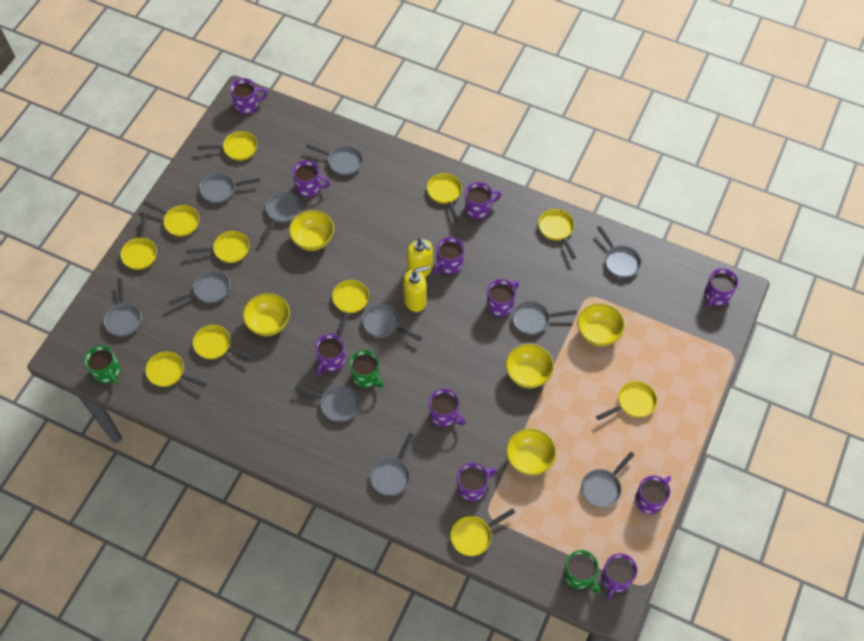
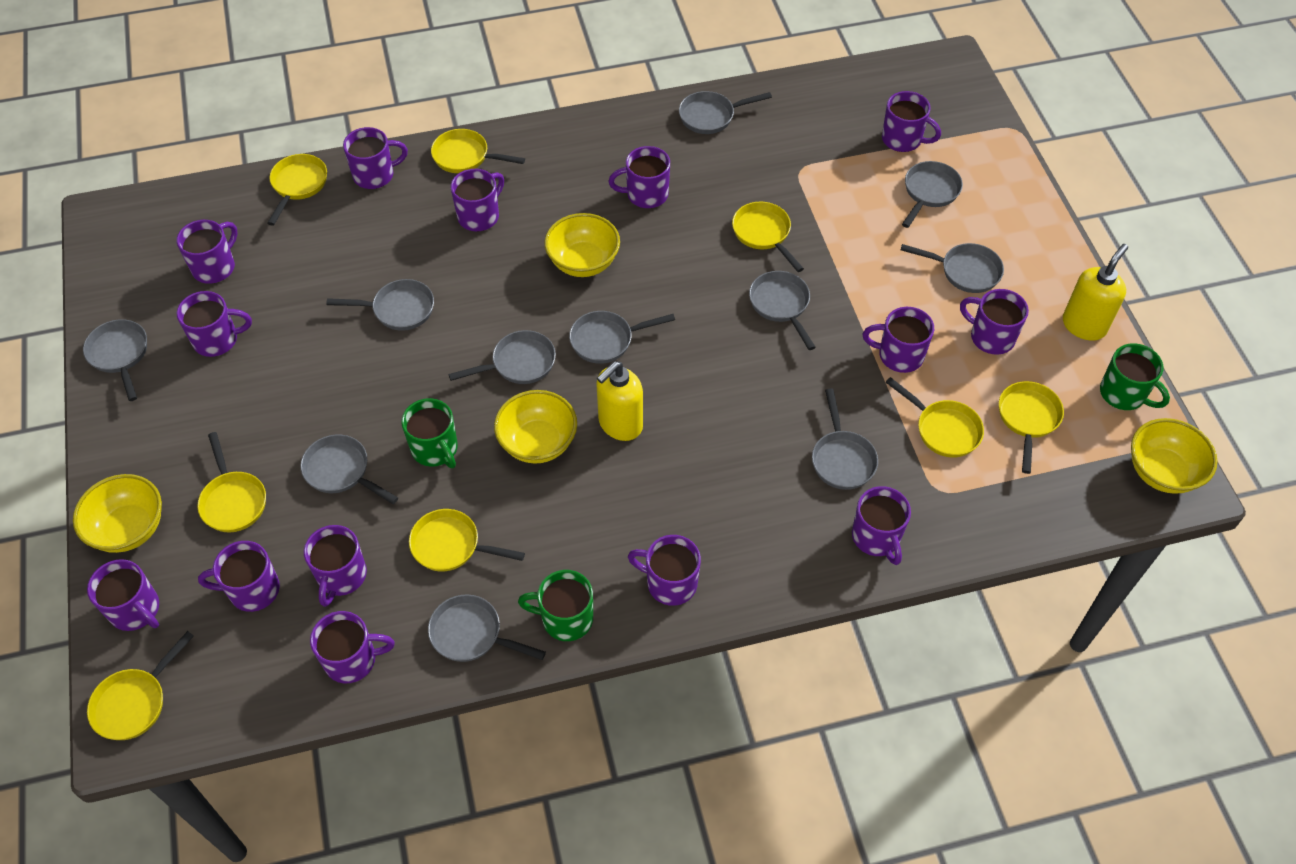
purple mug: [230,78,268,114] [292,160,330,197] [315,334,345,375] [429,389,466,427] [433,237,465,274] [457,463,497,501] [465,182,501,219] [487,279,519,317] [602,553,637,600] [635,476,671,514] [704,268,738,307] = 11 -> [87,559,159,631] [177,220,238,284] [177,291,252,357] [198,541,280,612] [304,525,367,607] [310,611,395,683] [343,127,408,189] [451,169,504,231] [608,146,670,208] [628,535,701,606] [852,486,911,565] [863,307,934,373] [882,91,941,152] [960,289,1029,355] = 14
yellow bowl: [243,293,290,336] [289,210,334,251] [506,344,554,388] [506,428,556,476] [577,303,625,346] = 5 -> [73,474,162,553] [494,390,577,464] [544,213,620,277] [1131,418,1217,494] = 4
yellow pan: [121,214,157,270] [143,201,199,237] [145,352,207,387] [186,231,249,263] [193,325,253,361] [197,131,257,161] [332,280,369,335] [427,173,462,222] [450,508,515,556] [538,209,576,259] [596,381,657,420] = 11 -> [87,631,194,740] [197,432,266,532] [267,154,327,226] [409,509,525,571] [431,129,525,173] [732,202,804,272] [886,377,984,458] [999,381,1064,474] = 8

